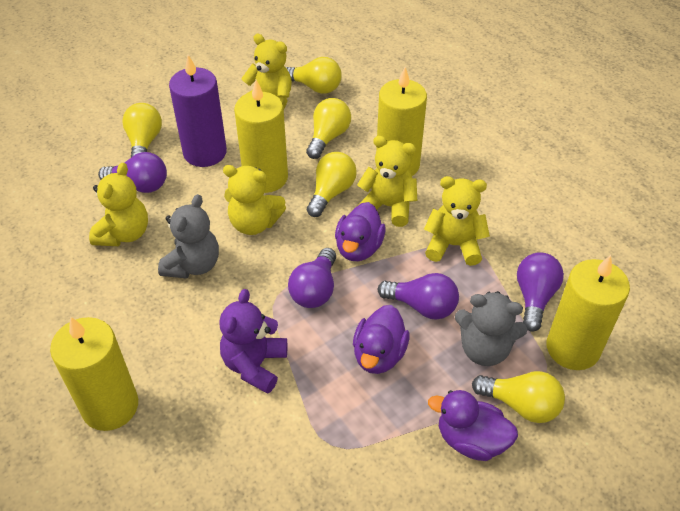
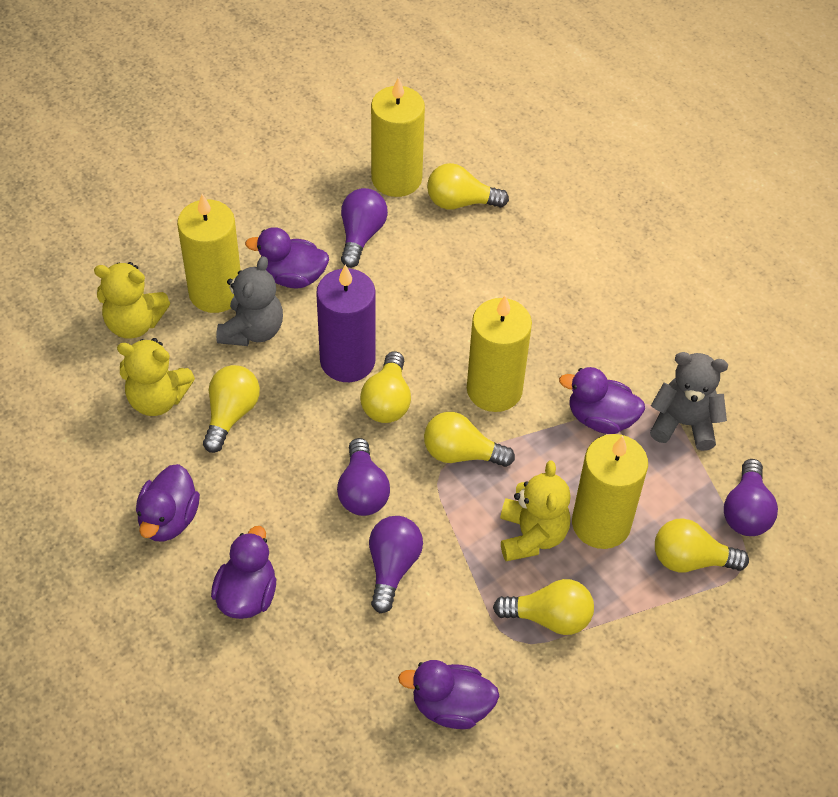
purple duck: [335,202,386,261] [353,305,410,374] [428,390,518,461] = 3 -> [136,464,200,542] [211,526,276,619] [245,227,329,288] [398,660,499,729] [559,367,645,434] = 5
purple teddy bear: [219,289,287,394] = 1 -> none = 0
yellow light bulb: [122,103,162,157] [286,57,342,94] [306,98,351,159] [307,152,357,217] [472,371,565,423] = 5 -> [203,365,260,453] [360,351,411,423] [424,412,515,467] [427,163,509,210] [493,579,594,635] [655,518,749,572] = 6
yellow teddy bear: [89,163,148,246] [223,165,286,235] [241,34,292,109] [357,136,417,227] [424,176,490,266] = 5 -> [94,262,170,339] [117,338,195,416] [500,461,571,561] = 3

